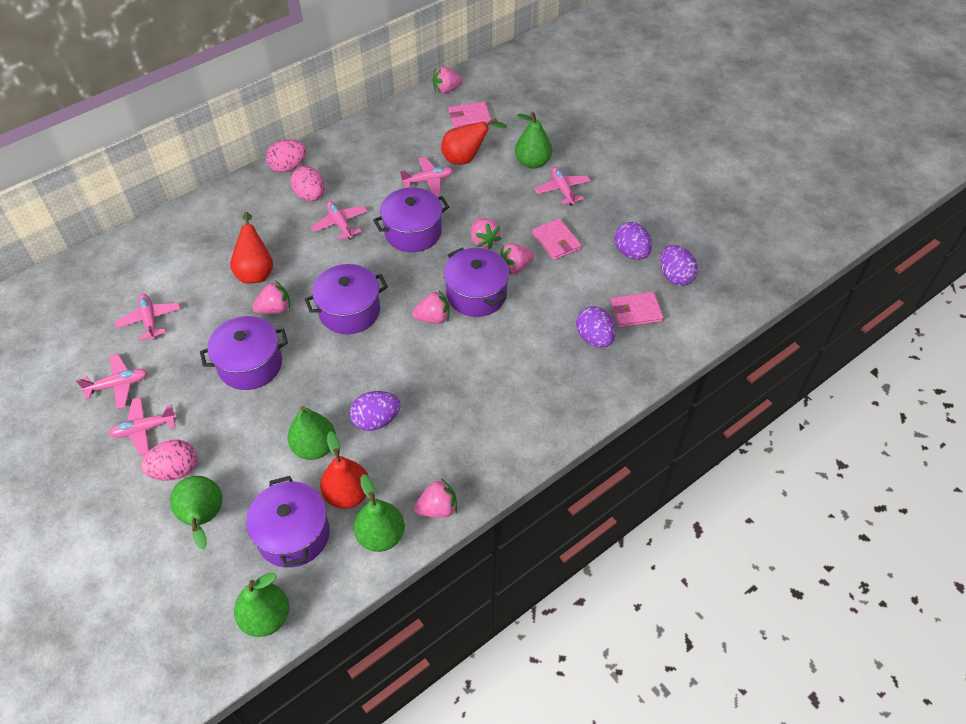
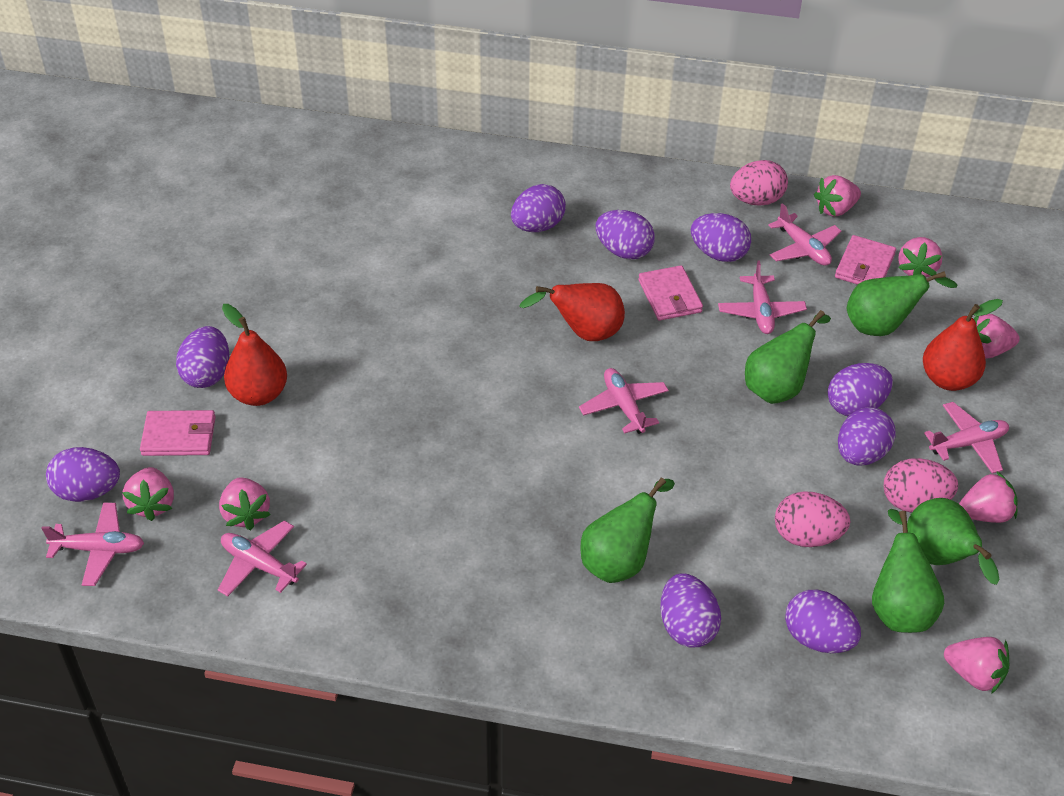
pink strawberry: [252,281,290,314] [412,291,450,324] [414,479,457,518] [432,67,463,94] [471,218,501,249] [500,243,534,275] = 6 -> [122,467,174,521] [219,477,271,530] [814,175,861,217] [898,237,942,278] [944,637,1009,694] [959,472,1018,523] [974,314,1020,358] = 7
purple egg: [350,391,400,431] [576,306,616,348] [614,222,652,260] [660,245,698,286] = 4 -> [46,447,120,502] [176,326,229,388] [511,184,566,232] [596,210,655,259] [660,574,721,648] [691,213,751,262] [785,590,861,653] [828,363,893,416] [838,407,896,466] = 9
purple pot: [200,316,288,390] [246,476,330,568] [304,264,388,334] [373,187,449,252] [444,248,509,317] = 5 -> none = 0

